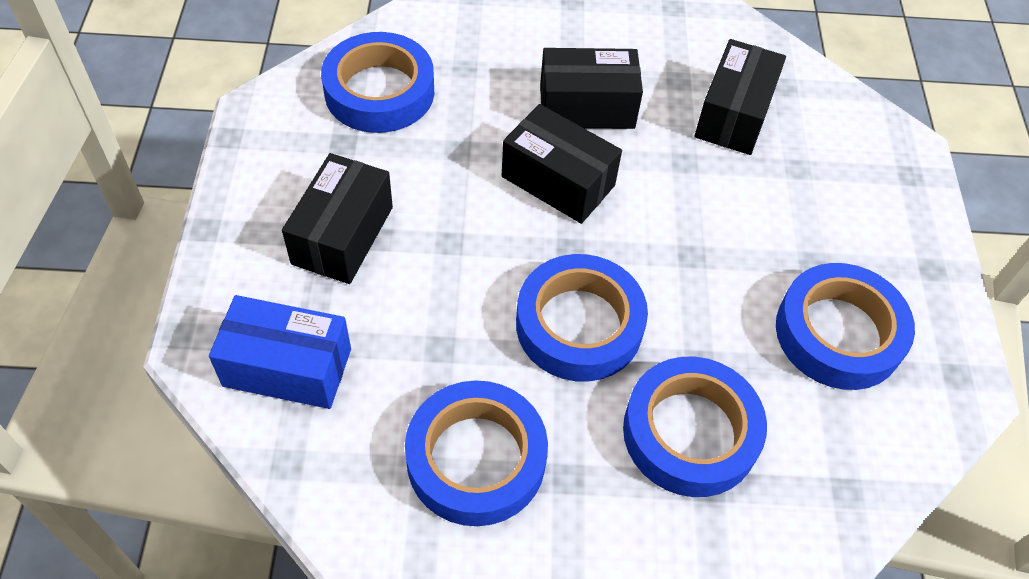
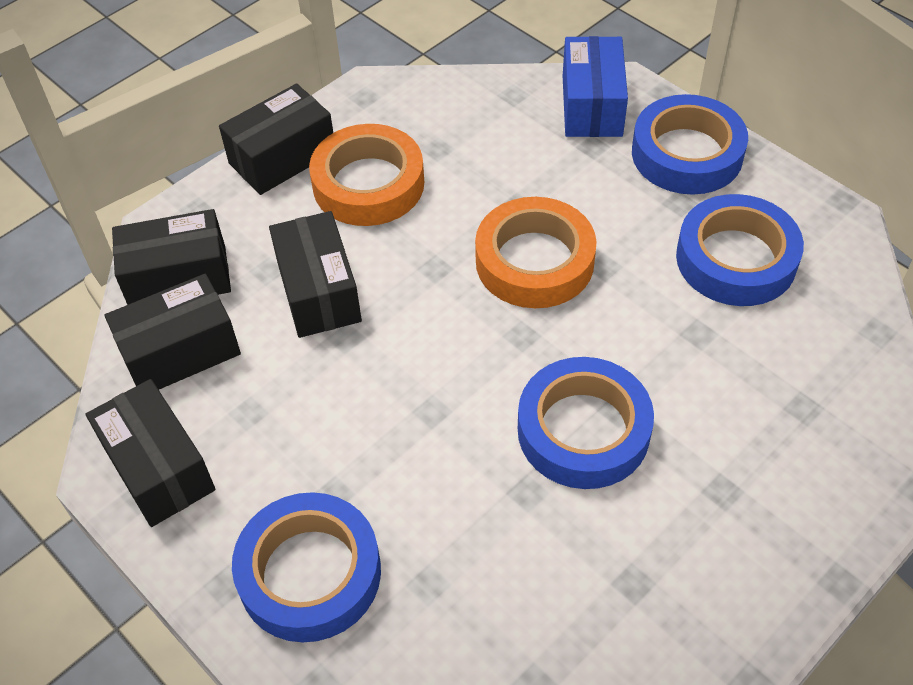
black box: [282,153,393,284] [502,104,622,224] [540,48,643,129] [694,39,786,155] = 4 -> [86,379,216,527] [104,274,241,390] [112,209,231,305] [219,83,333,195] [269,211,362,338] = 5
blue tape: [321,32,434,133] [405,380,548,526] [516,254,648,382] [623,357,767,497] [776,263,915,390] = 5 -> [232,492,381,642] [518,357,654,489] [632,94,748,194] [676,194,804,306] = 4
orange tape: none = 0 -> [309,124,424,226] [475,197,597,308] = 2

